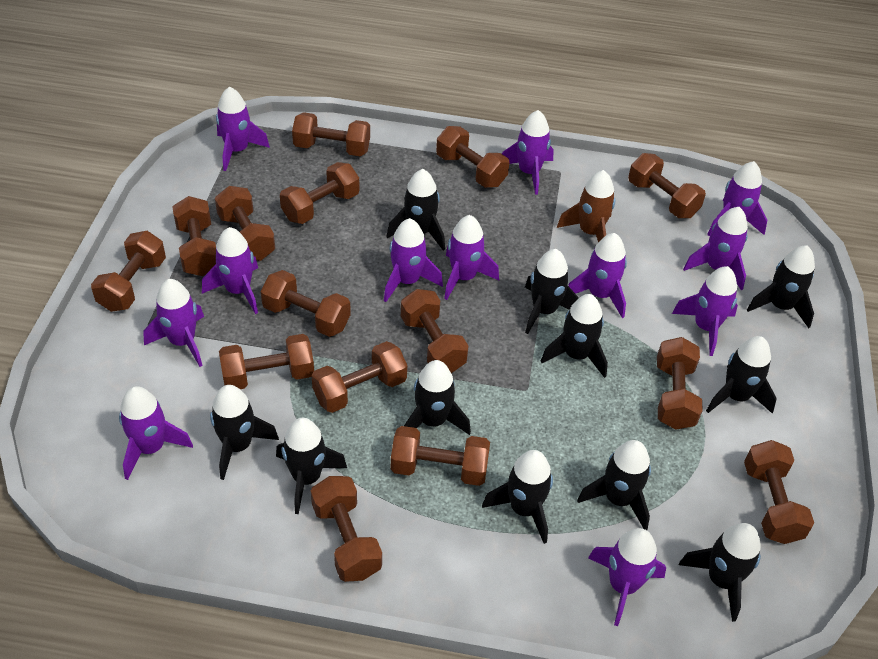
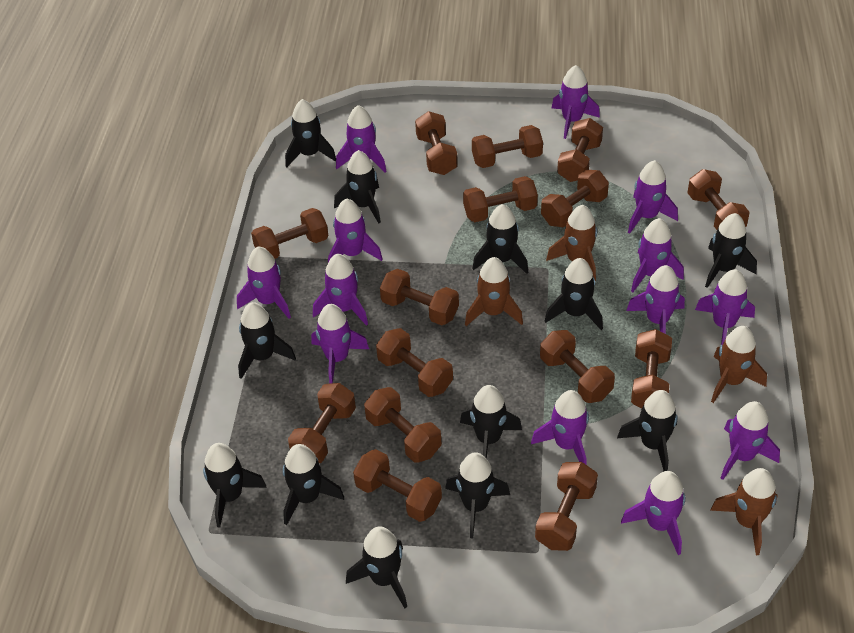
black rocket: [210,385,279,480] [276,418,347,514] [386,169,445,250] [404,360,471,435] [482,450,553,544] [525,249,579,334] [541,294,608,378] [577,440,651,530] [679,523,761,622] [706,336,777,414] [747,245,815,328] = 11 -> [203,443,267,528] [238,302,296,379] [283,444,344,525] [285,99,336,167] [334,150,381,223] [346,526,407,608] [445,452,510,538] [460,385,522,459] [472,204,528,274] [545,258,603,330] [617,390,678,471] [705,213,757,288] = 12
brown rocket: [557,170,615,243] = 1 -> [465,257,523,326] [546,205,597,281] [710,468,778,555] [711,326,767,403] = 4
purple rocket: [119,386,193,480] [143,279,204,367] [202,227,258,314] [216,87,270,171] [384,218,443,302] [444,215,499,300] [502,110,554,195] [568,233,627,318] [588,528,666,626] [672,266,738,356] [683,207,748,290] [707,161,767,236] = 12 -> [237,246,291,319] [311,304,369,384] [313,254,368,326] [328,198,382,262] [336,105,387,173] [531,390,589,465] [552,65,600,139] [621,471,685,555] [626,265,685,334] [628,160,678,233] [631,218,684,292] [695,269,755,345] [721,401,780,480] = 13

